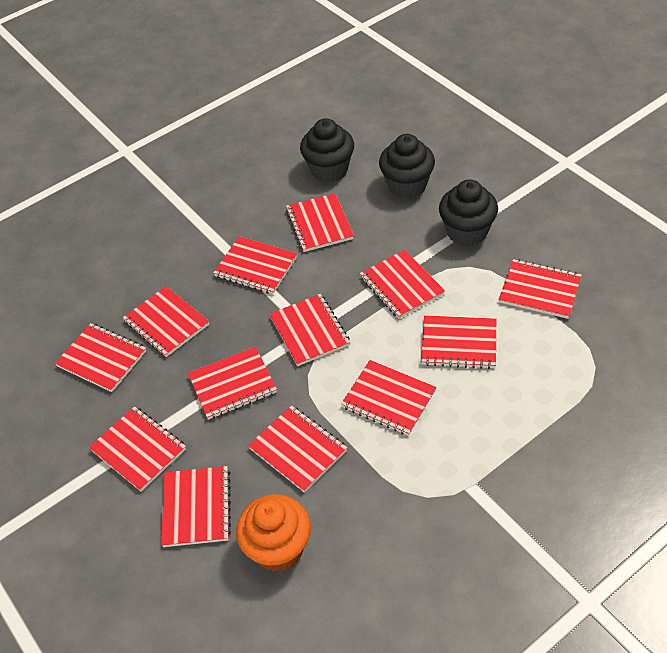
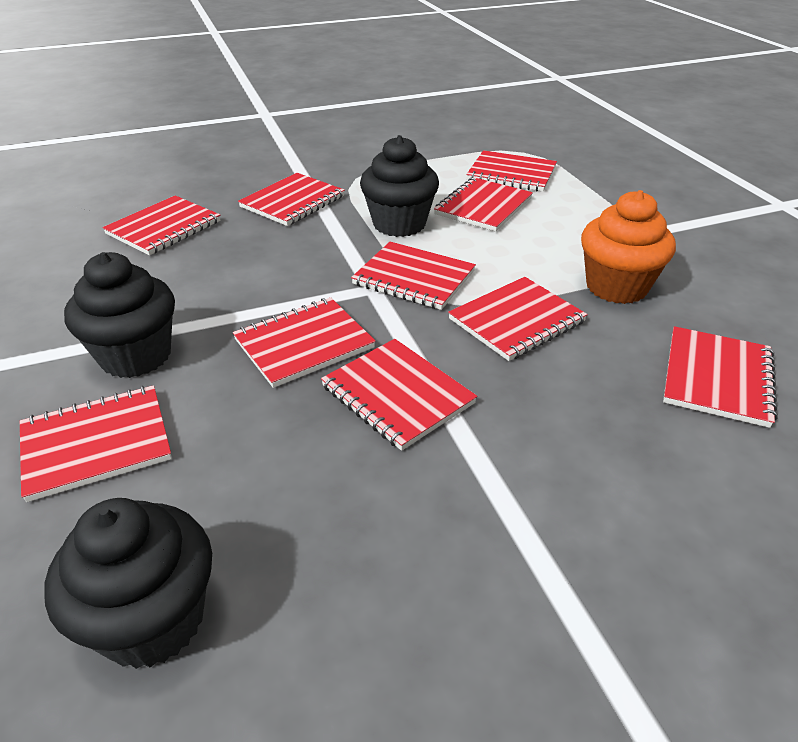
red notebook: [55,323,146,392] [89,406,186,491] [122,286,209,357] [161,466,231,547] [188,347,277,420] [213,236,297,294] [248,405,348,492] [269,294,350,366] [286,193,354,252] [341,360,436,436] [360,250,445,319] [421,315,496,369] [499,259,582,319] = 13 -> [20,385,172,502] [103,195,220,255] [233,298,376,388] [238,173,345,226] [321,339,477,451] [351,242,476,310] [434,177,533,232] [448,277,588,361] [466,150,557,191] [663,326,778,428] = 10

